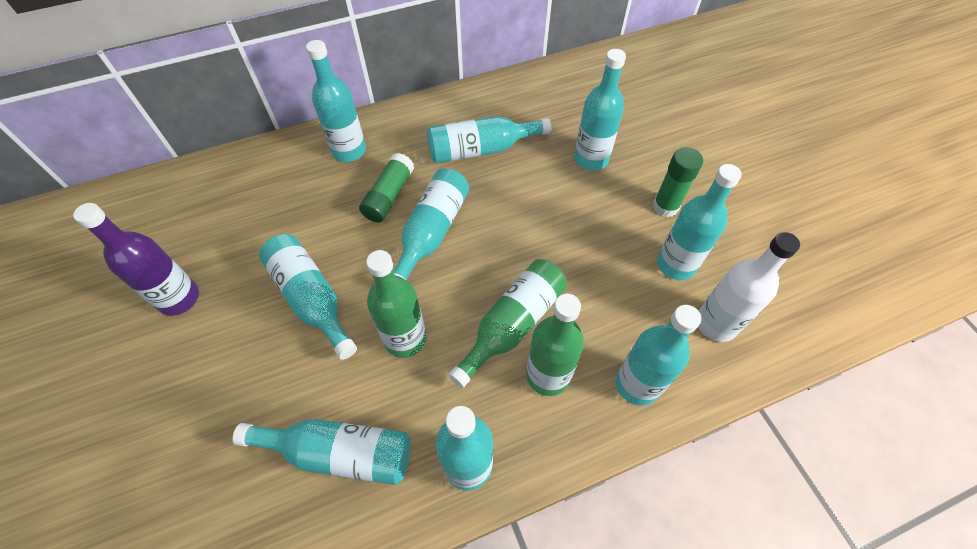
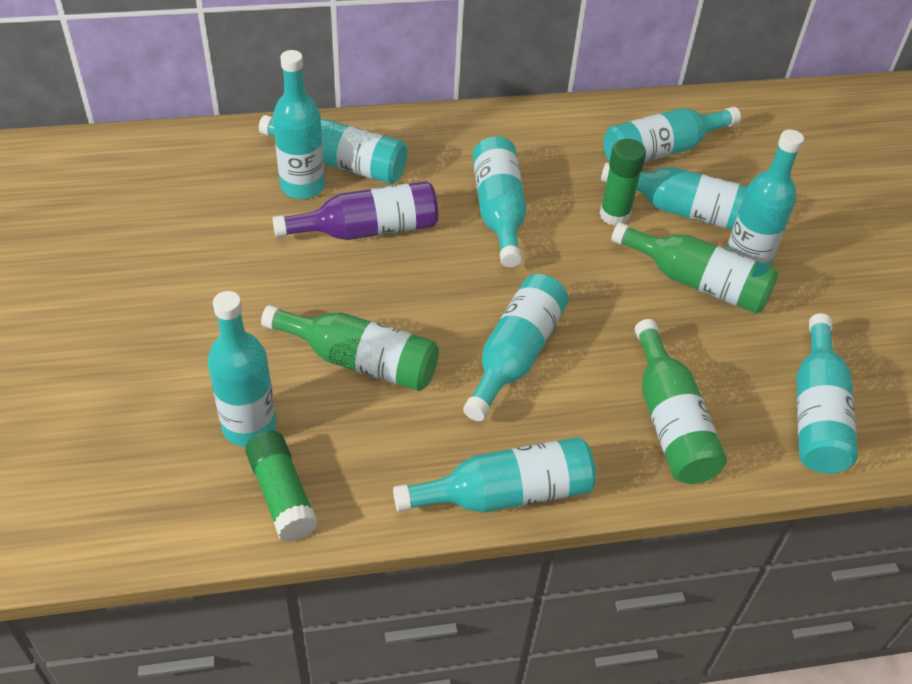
turquoise bottle: [233,419,411,485] [259,234,357,360] [306,40,366,162] [393,168,469,280] [427,116,551,163] [436,406,493,491] [574,49,626,171] [616,305,701,406] [657,164,742,280] = 9 -> [208,291,276,447] [259,115,407,184] [273,50,325,199] [393,437,596,513] [463,274,569,421] [473,136,526,268] [601,162,748,229] [603,107,741,163] [726,129,804,266] [796,314,858,474] = 10
white bottle: [698,232,800,342] = 1 -> none = 0

